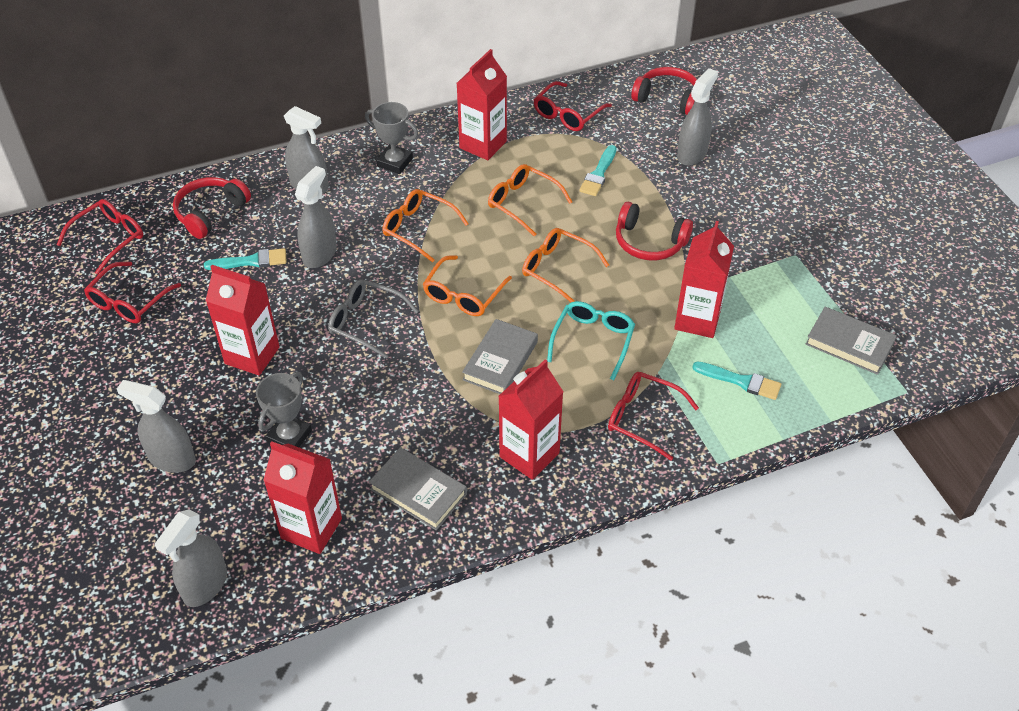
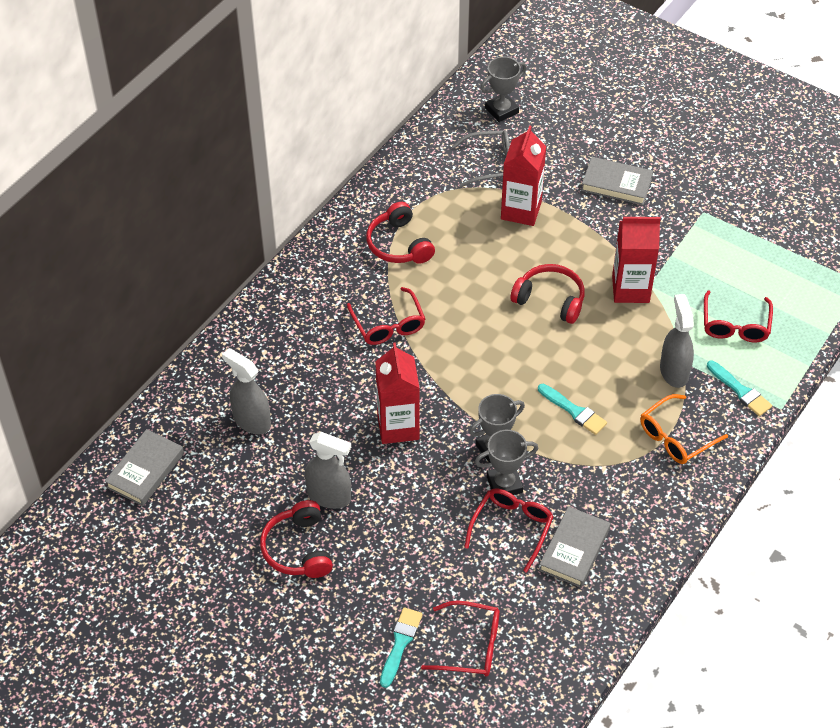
grey spray bottle: [117,380,196,473] [155,510,227,607] [284,106,329,194] [295,166,337,268] [677,68,718,166] = 5 -> [222,348,271,435] [305,432,351,509] [660,294,694,388] = 3
grey trophy: [256,372,312,447] [365,102,418,174] = 2 -> [469,394,525,463] [475,430,538,495] [480,57,527,122] = 3
orange glasses: [382,189,469,262] [423,255,512,316] [488,164,572,236] [522,228,609,302] = 4 -> [640,394,728,464] = 1
red carton: [206,265,280,376] [263,441,342,554] [457,49,507,160] [499,359,563,480] [674,221,734,338] = 5 -> [375,342,420,444] [501,125,546,226] [612,216,661,303] = 3
turquoise glasses: [547,301,635,381] = 1 -> none = 0

